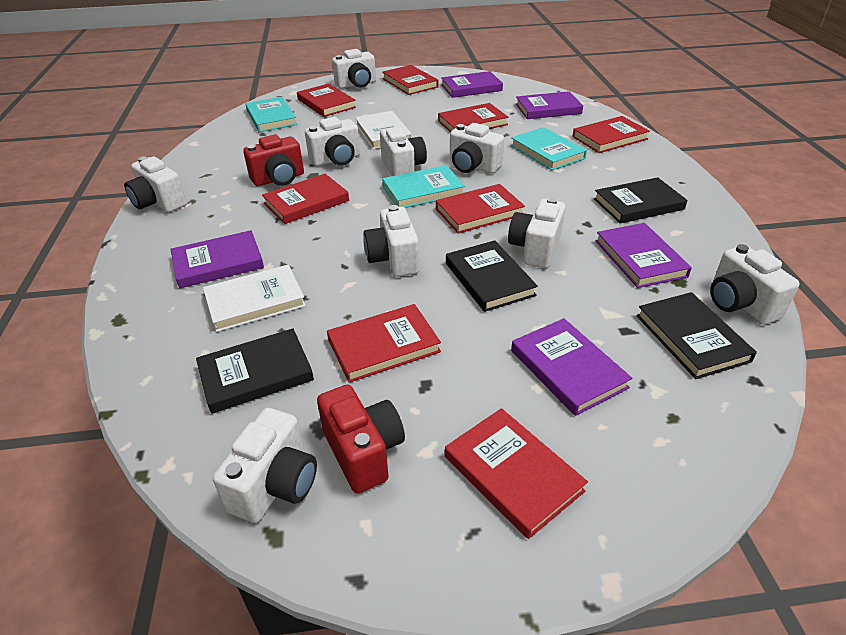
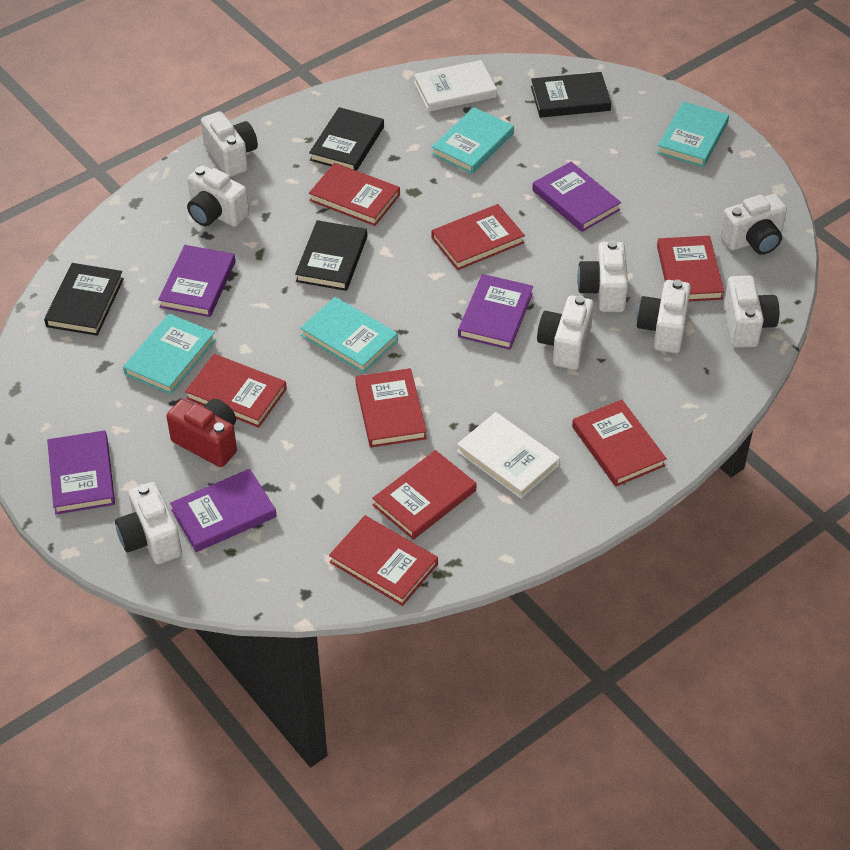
red camera: [243,135,304,186] [317,385,405,493] = 2 -> [167,399,237,467] = 1
turquoise book: [246,97,297,132] [382,165,465,208] [511,127,587,170] = 3 -> [123,314,216,394] [300,297,398,373] [432,107,514,174] [657,101,729,167] = 4
white camera: [124,156,187,213] [213,408,317,523] [305,117,360,166] [332,49,376,89] [363,205,419,277] [380,127,427,176] [450,123,504,174] [508,197,565,268] [710,244,800,325] = 9 -> [115,482,182,564] [187,165,249,227] [201,111,258,177] [537,296,594,370] [577,240,628,312] [637,279,691,353] [720,194,787,255] [724,276,779,348] = 8

